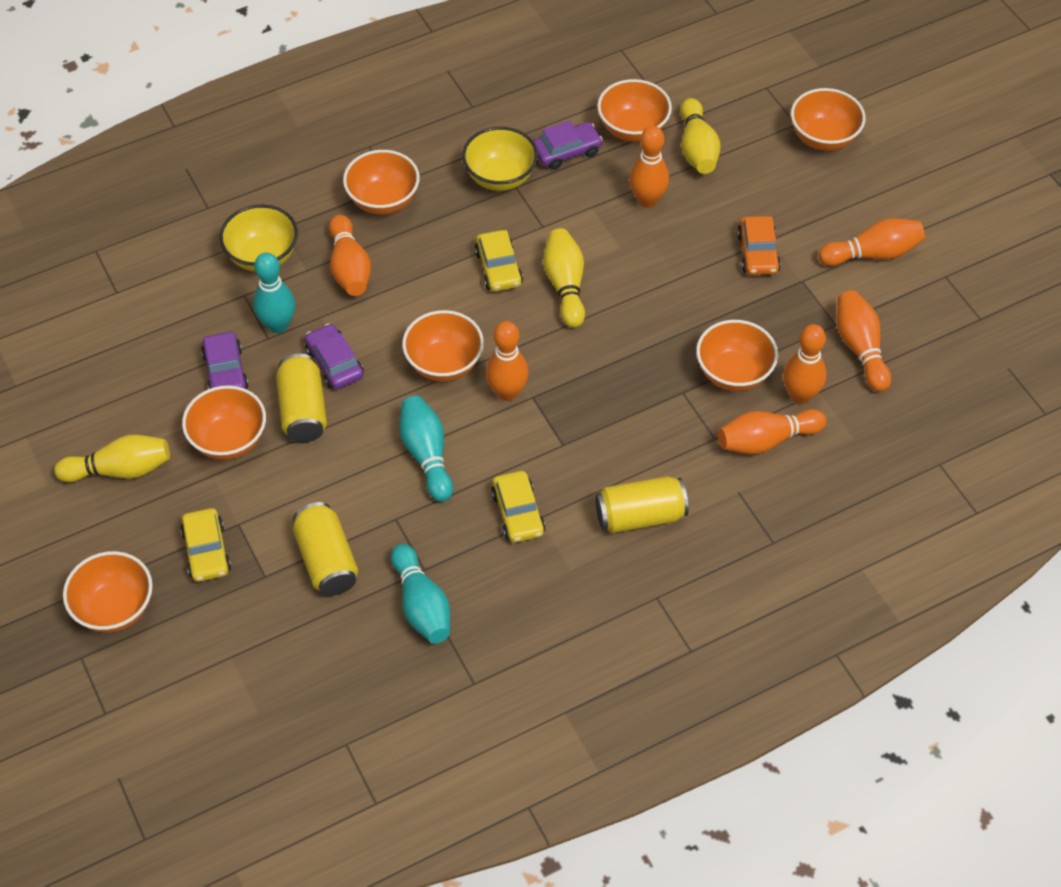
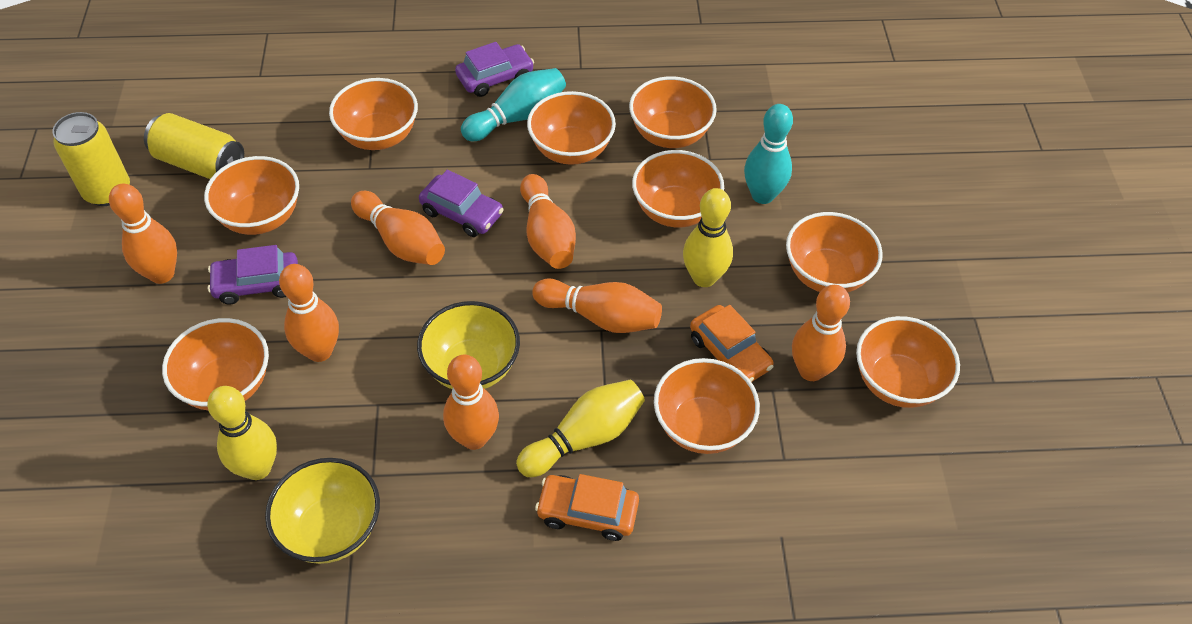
orange bowl: [63,551,153,632] [182,385,266,460] [343,150,420,215] [402,310,484,382] [597,79,672,142] [696,320,778,391] [791,88,866,151] = 7 -> [162,318,269,410] [204,156,299,235] [329,78,418,150] [527,91,616,165] [629,76,717,148] [632,150,724,228] [654,358,760,454] [786,212,883,292] [856,316,960,408] = 9
orange car: [737,216,781,275] = 1 -> [535,474,639,541] [690,305,774,382] = 2
turquoise bowling pin: [253,252,295,333] [391,544,450,643] [400,396,453,502] = 3 -> [461,68,566,141] [744,104,793,204] = 2
yellow can: [276,354,327,442] [293,502,358,596] [595,476,689,533] = 3 -> [52,112,130,206] [144,113,244,179] = 2
yellow car: [180,508,231,582] [474,230,523,292] [491,471,545,543] = 3 -> none = 0

